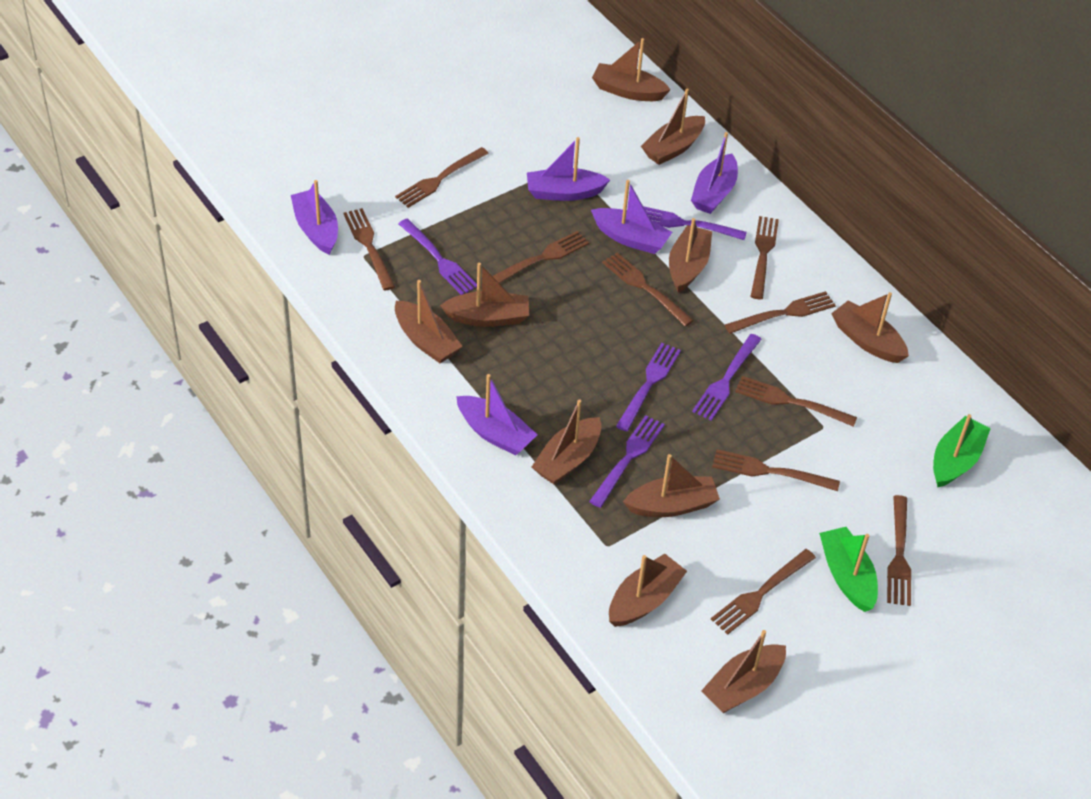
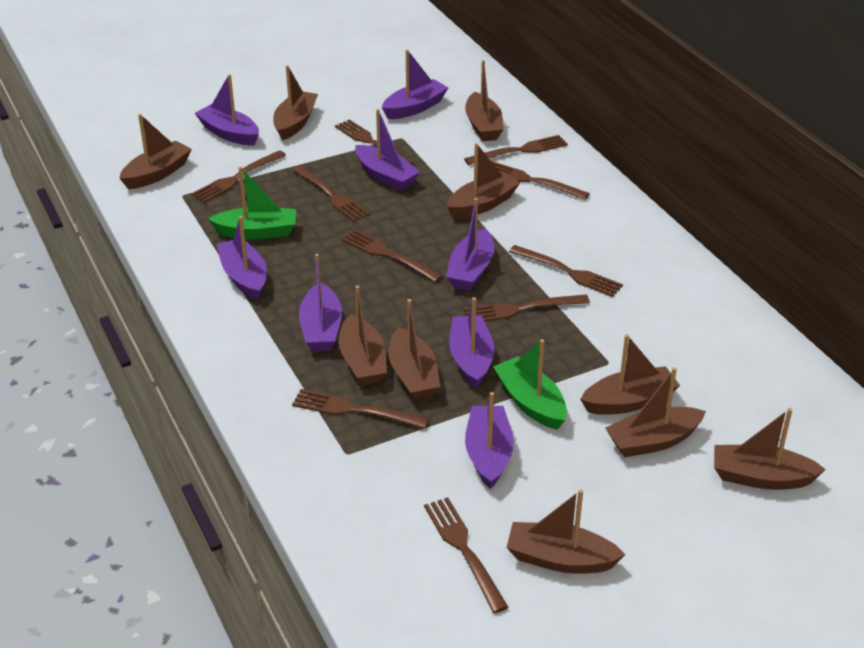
purple boat: [291,180,338,255] [456,374,537,456] [527,137,610,201] [591,180,672,254] [691,132,738,214] = 5 -> [195,74,259,145] [217,216,267,300] [299,254,342,351] [355,109,420,191] [382,49,448,119] [446,198,494,291] [449,297,494,389] [465,392,514,489] = 8
purple fork: [398,218,477,295] [589,415,665,508] [616,343,681,431] [643,206,747,240] [692,334,762,421] = 5 -> none = 0

